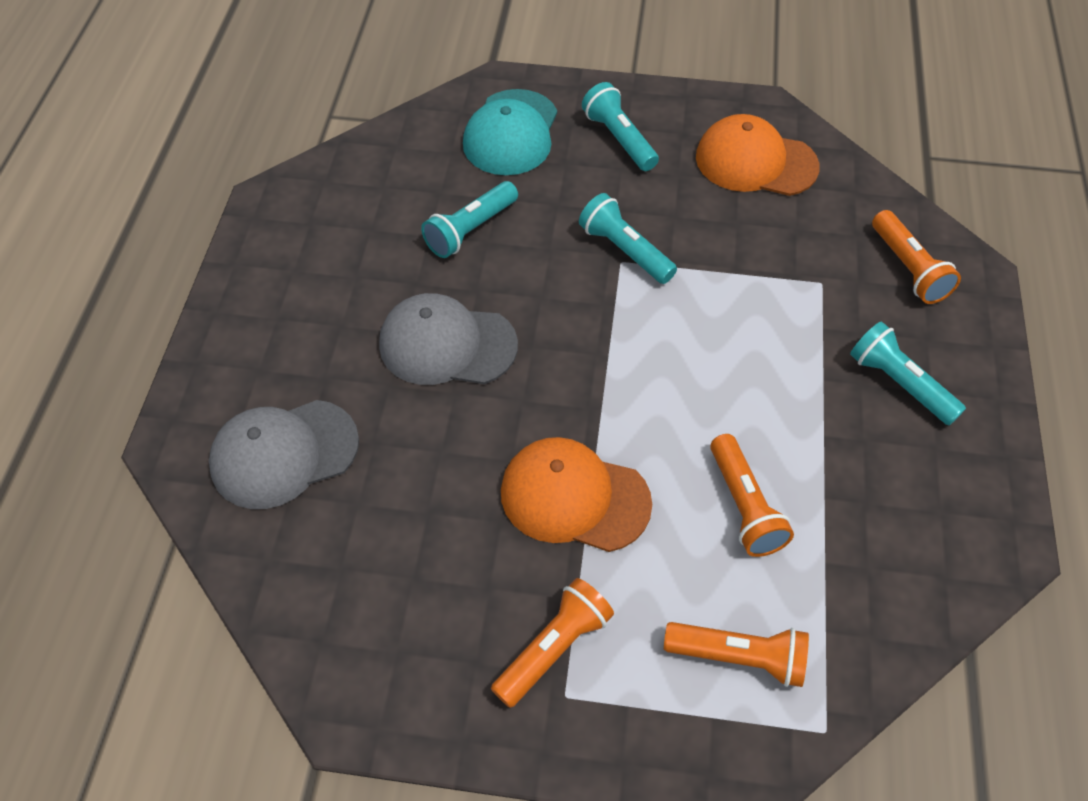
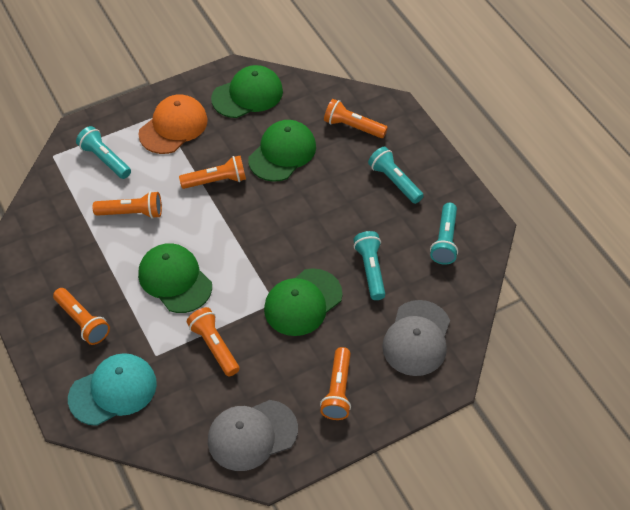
green cap: none = 0 -> [138,243,212,313] [211,65,283,118] [248,120,316,182] [264,268,343,336] = 4
orange cap: [501,437,652,552] [696,114,820,196] = 2 -> [138,94,208,154] = 1
orange flashlight: [491,578,614,708] [664,622,809,687] [710,434,794,557] [872,210,961,304] = 4 -> [53,288,110,345] [93,191,162,219] [179,156,246,189] [187,307,240,377] [320,347,351,420] [324,99,388,138] = 6

